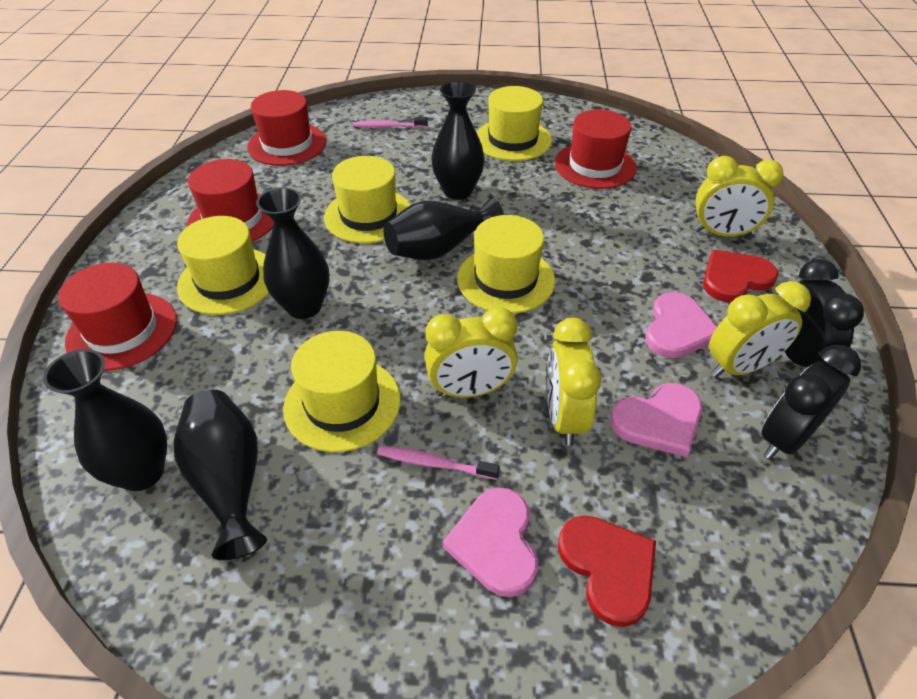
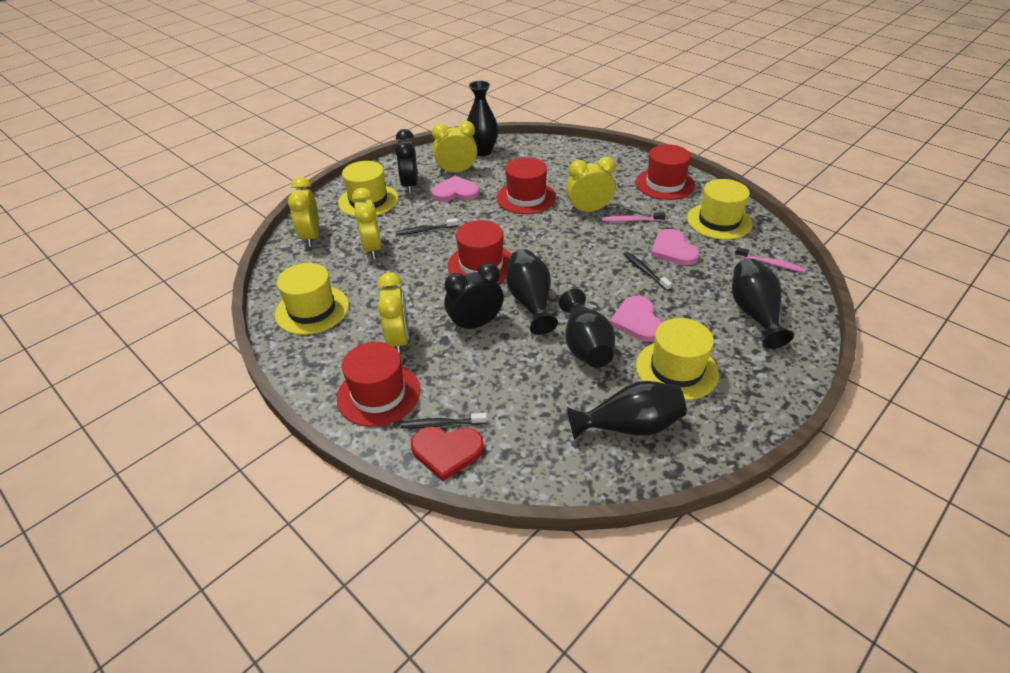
black toothbrush: none = 0 -> [395,218,458,235] [400,413,487,429] [623,252,672,291] = 3
red heart: [558,516,656,627] [703,250,779,302] = 2 -> [411,426,484,481] = 1
yellow clock: [425,307,518,398] [547,318,601,446] [694,156,784,237] [709,281,811,378] = 4 -> [288,177,319,247] [352,188,382,259] [378,272,409,355] [432,121,477,174] [566,157,616,213] = 5
yellow hat: [177,216,269,315] [283,331,401,452] [324,156,410,243] [457,215,555,314] [476,86,552,161] = 5 -> [275,263,349,335] [338,161,398,217] [636,318,719,400] [687,179,753,240] = 4

